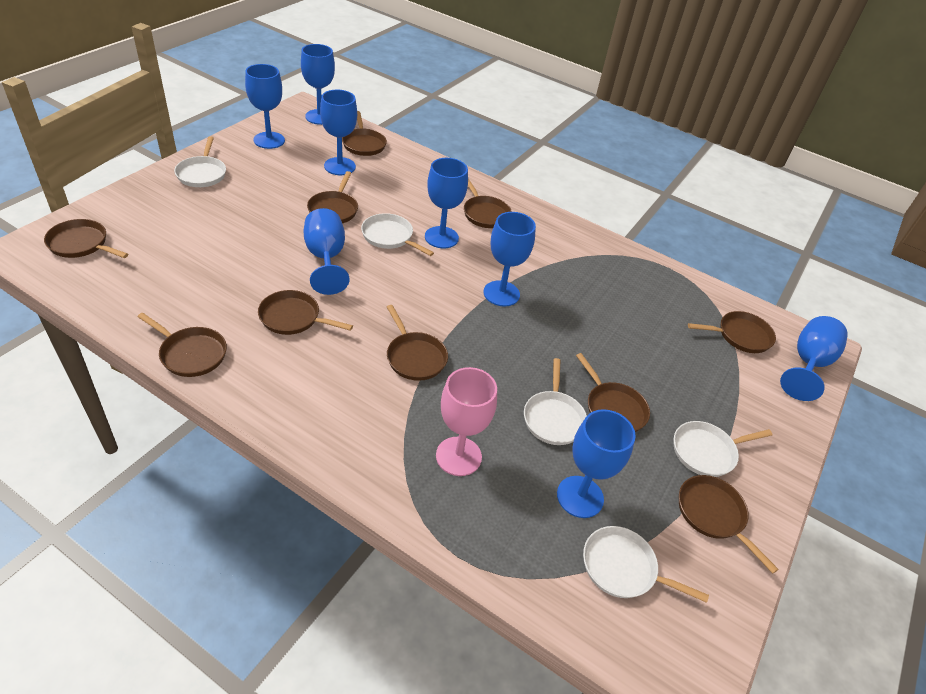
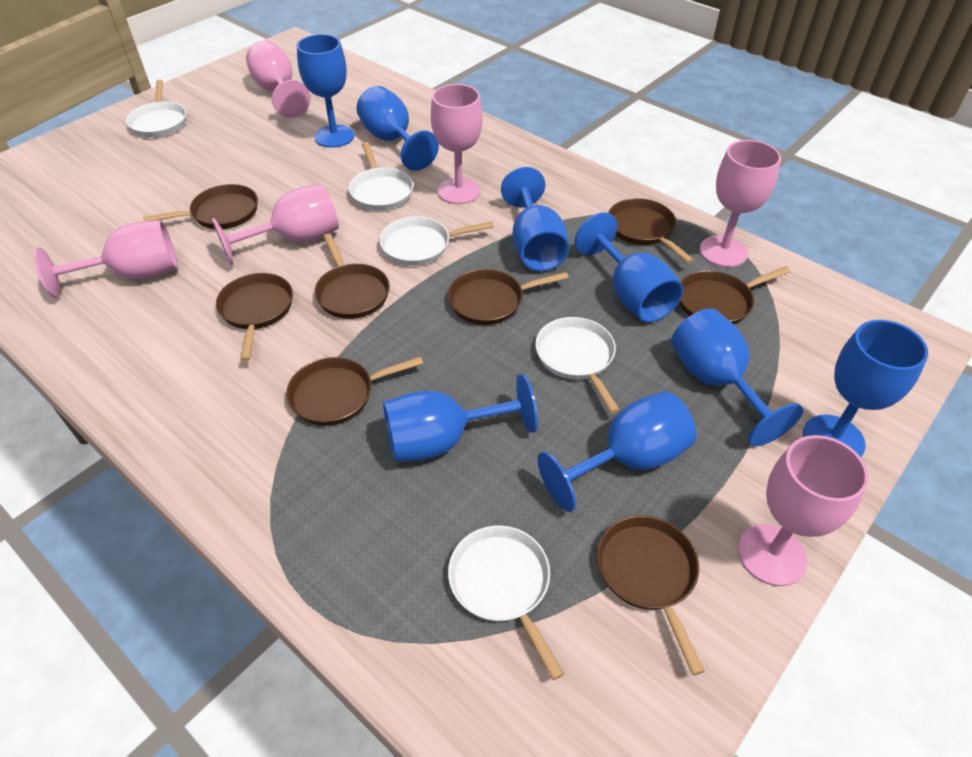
brown pan: [44,219,128,258] [137,313,227,377] [258,290,353,335] [307,171,358,223] [342,111,387,156] [387,305,448,381] [464,178,512,228] [576,353,650,432] [679,475,779,574] [688,311,776,353] = 10 -> [143,184,258,229] [216,273,293,361] [286,356,423,426] [315,233,390,319] [448,269,569,325] [597,515,705,675] [608,198,694,263] [679,266,790,325] = 8
pink goblet: [436,367,497,476] = 1 -> [34,220,178,298] [212,184,339,265] [246,40,311,118] [431,84,483,204] [700,140,781,267] [738,435,869,586] = 6

